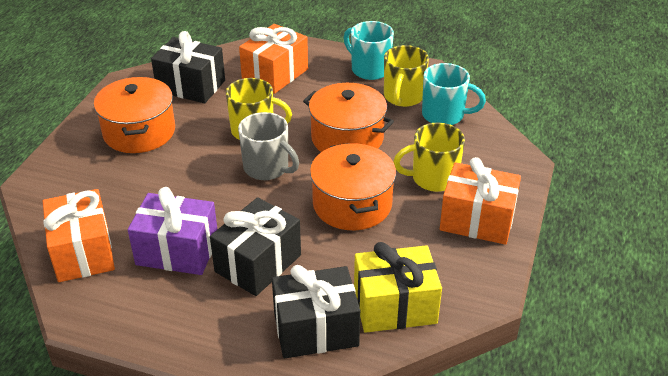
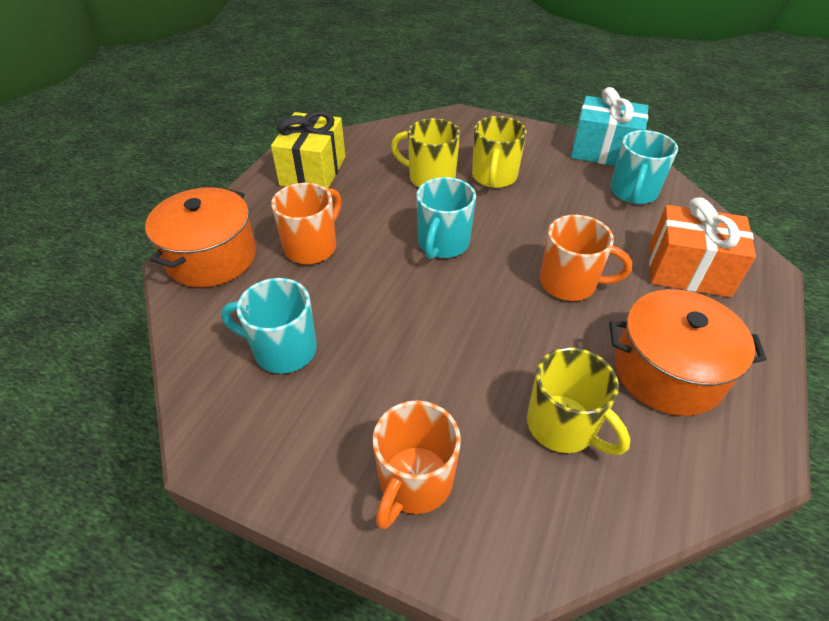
black gift: [151,31,225,103] [210,197,301,296] [272,265,360,359] = 3 -> none = 0
grey mug: [238,112,299,180] = 1 -> none = 0
orange gift: [43,189,115,282] [239,24,308,94] [440,157,521,245] = 3 -> [649,197,756,297] = 1
orange mug: none = 0 -> [271,183,342,264] [373,400,461,529] [540,215,632,301] = 3
orange pot: [94,77,175,153] [303,83,394,152] [310,143,396,230] = 3 -> [145,187,256,287] [609,289,766,416] = 2
purple gift: [128,187,218,275] = 1 -> none = 0
turquoise gift: none = 0 -> [571,87,649,166] = 1
turquoise mug: [344,21,394,80] [422,63,486,125] = 2 -> [221,278,317,374] [416,177,476,259] [610,130,678,204] = 3

